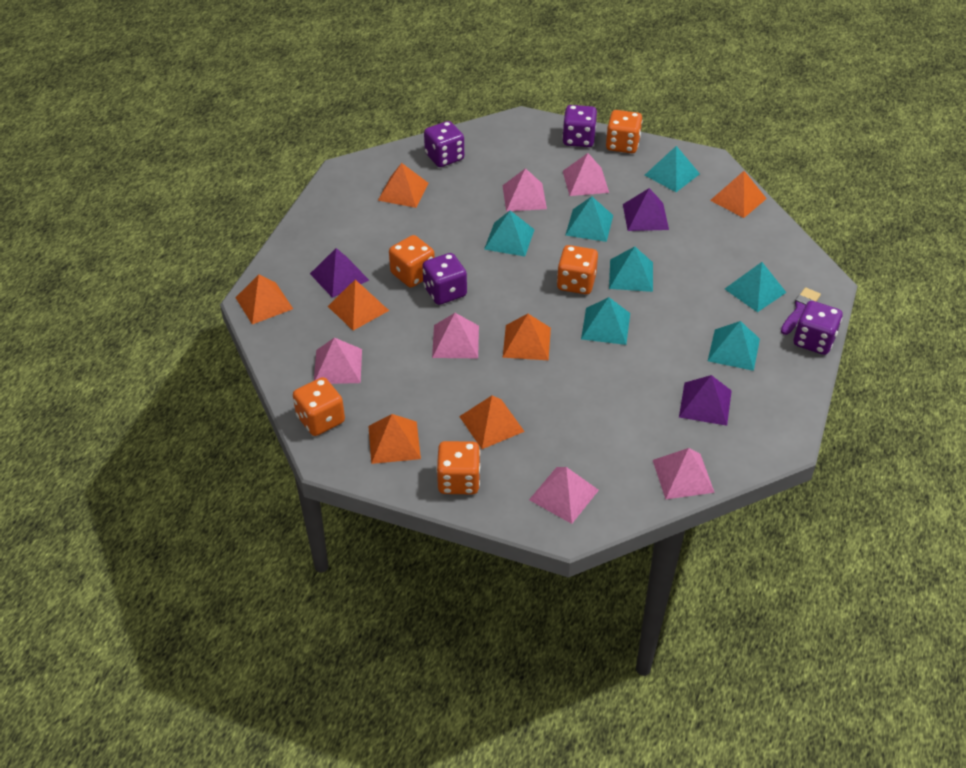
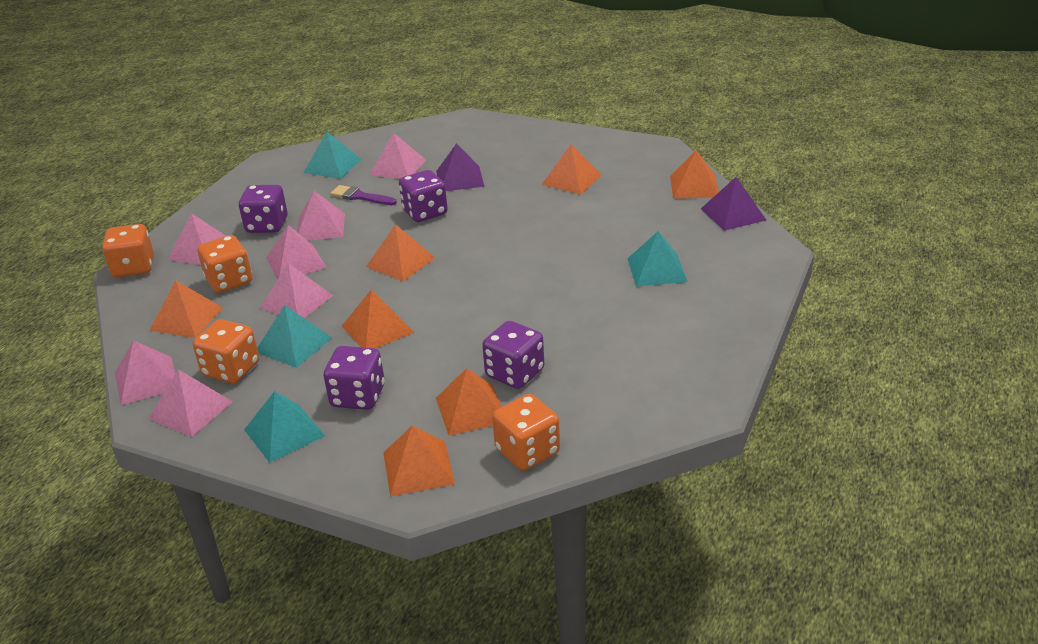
orange dice: [293,377,345,436] [389,235,435,287] [436,441,480,494] [557,245,598,294] [606,110,643,153] = 5 -> [102,224,154,277] [193,319,259,384] [198,235,252,293] [492,394,560,471] = 4
pink pyramid: [314,338,362,384] [432,313,479,358] [502,168,547,211] [529,467,599,524] [563,153,609,196] [653,448,715,499] = 6 -> [115,340,176,405] [148,369,233,437] [167,213,226,265] [260,263,333,318] [266,225,327,280] [297,191,345,240] [370,133,426,179] = 7
purple pyramid: [310,248,369,298] [623,188,669,231] [679,375,732,426] = 3 -> [436,143,485,191] [701,177,766,231] = 2
turquoise pyramid: [484,211,535,256] [565,197,613,242] [581,297,630,345] [609,247,653,292] [645,146,700,192] [708,321,760,371] [725,262,787,312] = 7 -> [244,391,325,463] [257,305,332,368] [304,132,362,179] [627,231,688,287] = 4

